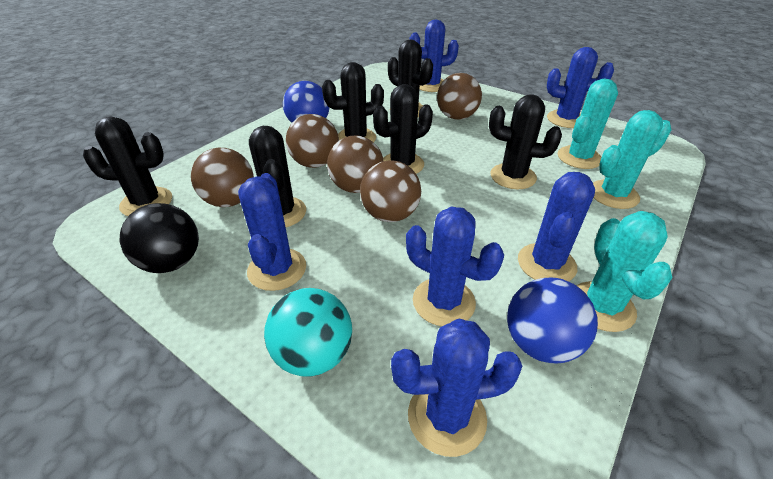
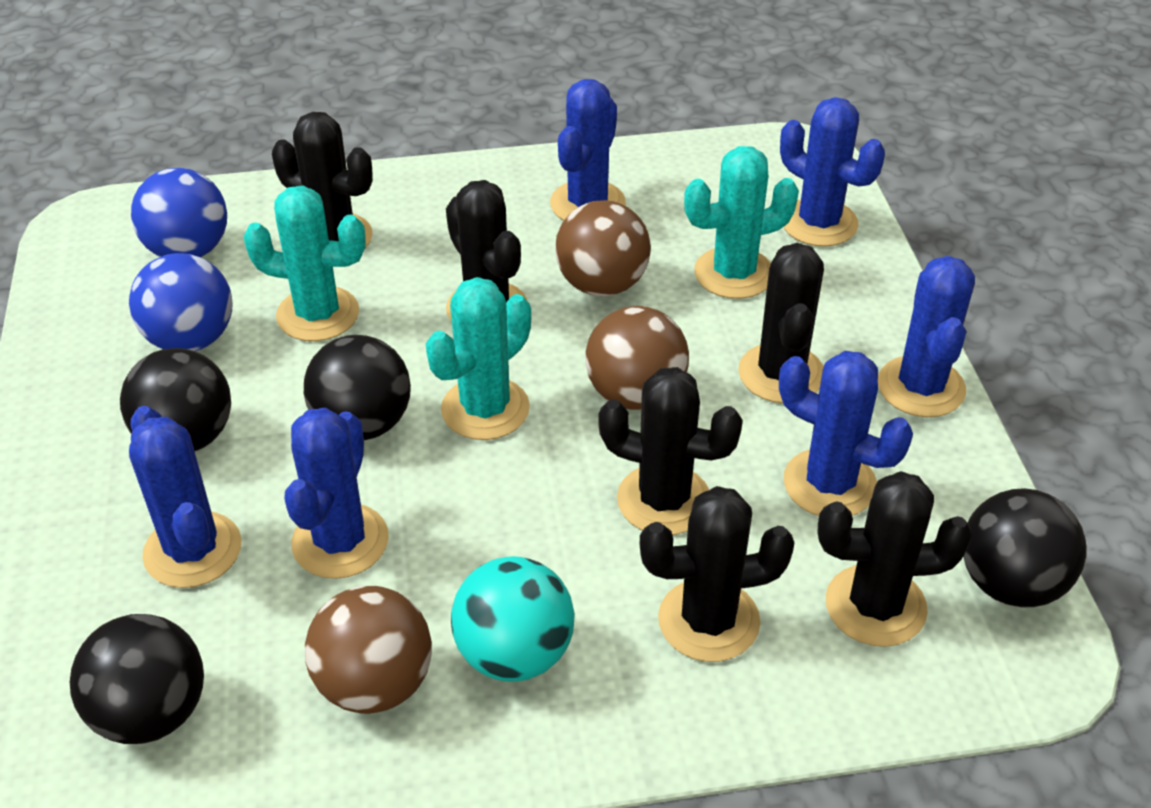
black ball: [120,203,199,273] = 1 -> [70,614,204,744] [120,348,231,451] [304,335,411,440] [963,488,1086,608] = 4
brown ball: [191,148,254,207] [286,114,339,168] [327,136,383,193] [360,160,421,222] [437,73,482,120] = 5 -> [305,586,432,714] [555,200,651,296] [585,306,689,410] = 3

